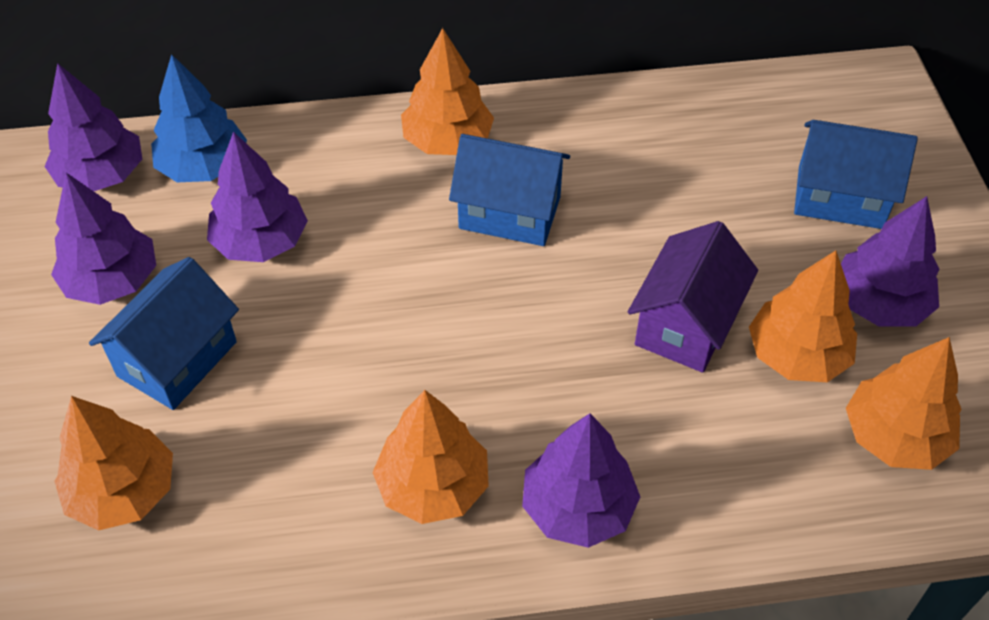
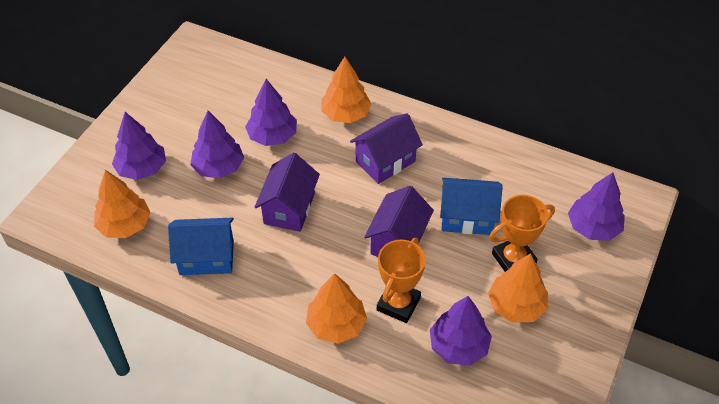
blue house: [89,257,239,410] [449,134,570,246] [794,120,917,229] = 3 -> [168,218,234,275] [440,178,503,235] = 2
blue tree: [151,54,247,182] = 1 -> none = 0
orange tree: [54,396,173,530] [372,390,489,524] [401,28,494,155] [749,250,857,382] [846,337,962,470] = 5 -> [94,170,151,238] [306,273,367,344] [321,57,372,123] [488,253,548,323] = 4
orange trophy: none = 0 -> [377,238,426,323] [489,195,555,272] = 2
purple house: [628,221,758,373] = 1 -> [255,153,320,232] [350,113,423,184] [364,186,434,257] = 3

